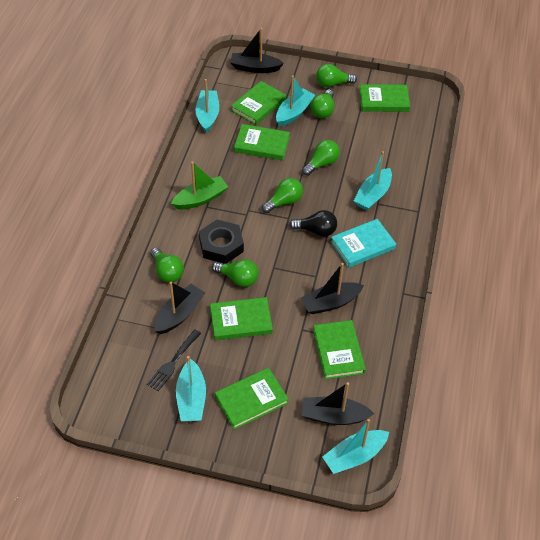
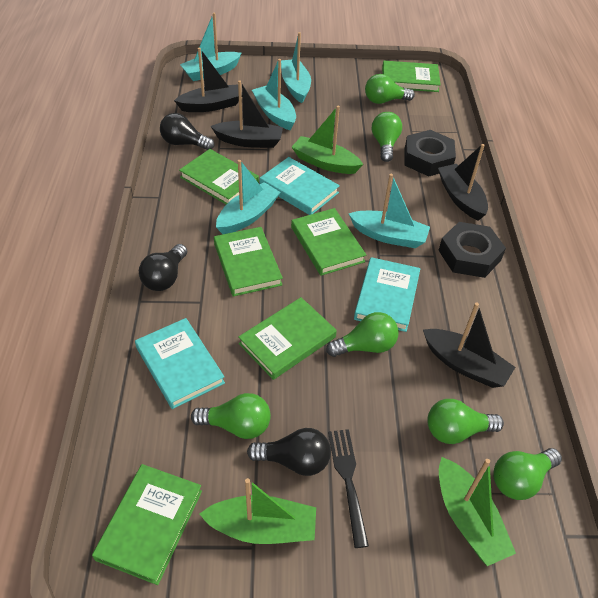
black light bulb: [289,210,337,237] = 1 -> [139,244,187,291] [160,113,214,150] [247,428,331,476] = 3
black nut: [199,220,244,264] = 1 -> [405,130,456,176] [438,222,506,278] = 2
green boat: [171,161,228,209] = 1 -> [200,478,316,544] [292,106,363,174] [439,457,516,566] = 3
turquoise book: [331,219,396,267] = 1 -> [135,318,225,409] [259,157,340,215] [354,257,420,332] = 3

